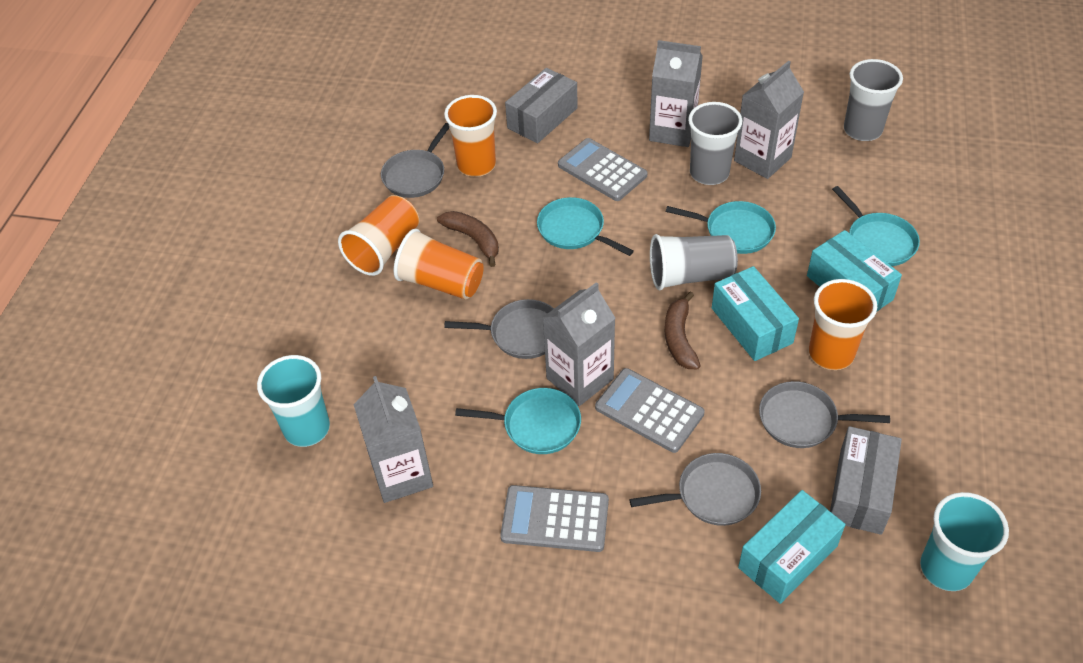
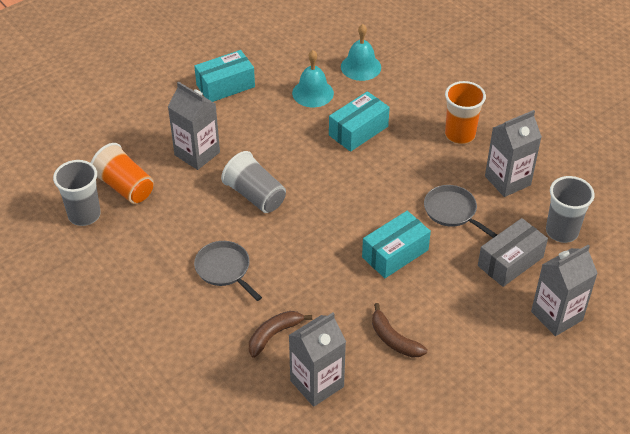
grey box: [505,68,578,143] [830,426,902,535] = 2 -> [478,218,548,287] = 1
grey calculator: [500,485,609,552] [558,138,647,201] [595,368,705,453] = 3 -> none = 0
grey pan: [381,123,449,198] [444,299,554,359] [629,453,761,526] [759,381,890,448] = 4 -> [194,241,262,301] [424,185,497,238] = 2
orange cup: [338,195,419,276] [394,229,484,300] [444,95,497,177] [809,279,877,370] = 4 -> [91,143,154,204] [445,81,486,144] = 2
turquoise bell: none = 0 -> [292,50,334,107] [341,24,381,81] = 2
turquoise cup: [257,355,330,447] [920,492,1009,591] = 2 -> none = 0
turquoise pan: [455,388,581,454] [537,197,634,256] [666,201,776,254] [832,186,920,266] = 4 -> none = 0

